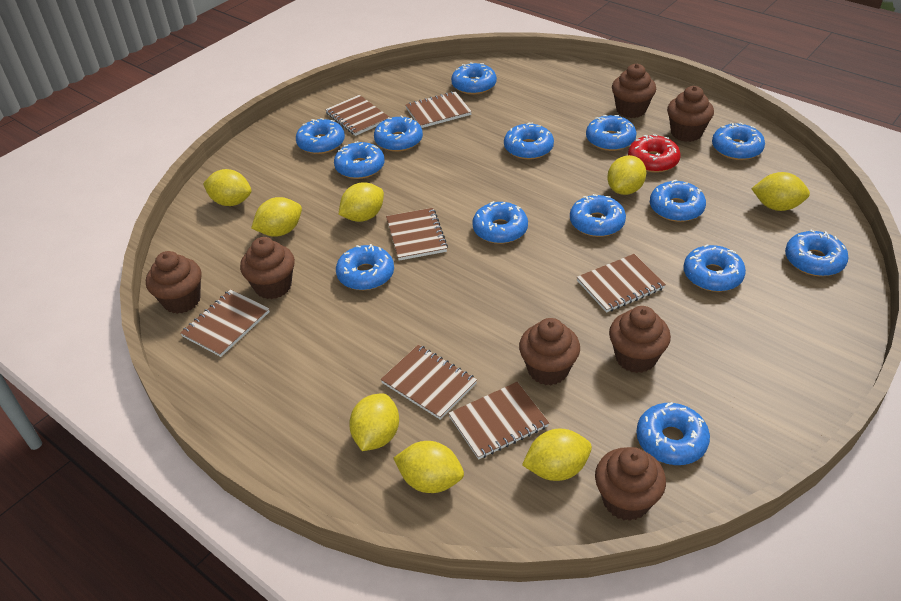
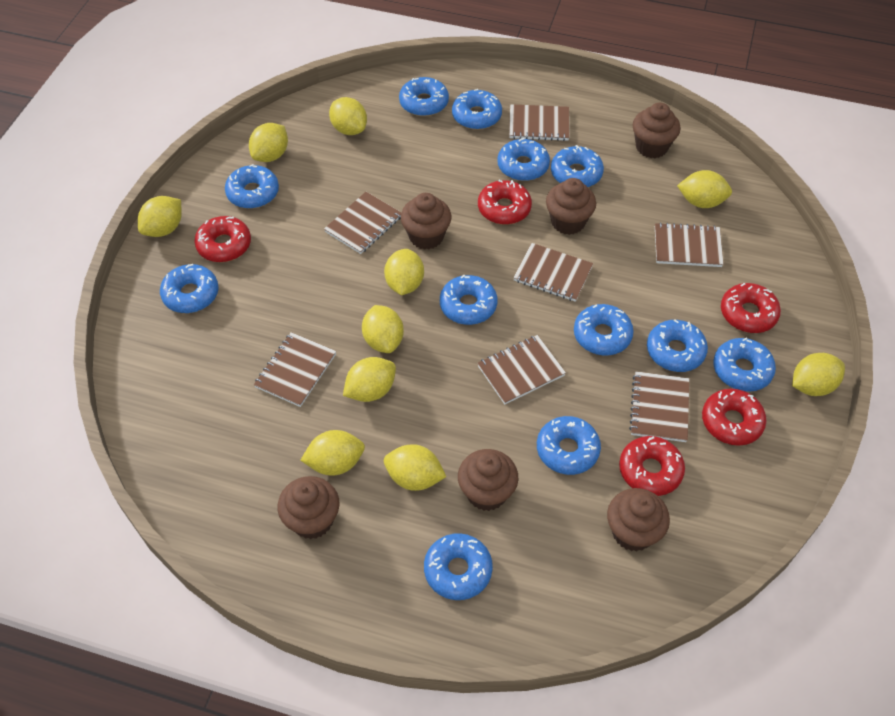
blue donut: [296,118,345,154] [334,141,385,179] [336,244,394,290] [374,115,423,152] [451,62,497,95] [472,201,528,244] [504,122,554,160] [570,194,626,237] [586,115,637,151] [636,402,710,465] [650,179,706,222] [683,244,746,292] [712,122,765,160] [785,230,849,276] = 14 -> [160,264,219,313] [225,164,279,209] [399,77,449,116] [424,533,493,600] [440,275,497,325] [452,89,502,130] [497,138,550,181] [537,416,601,475] [551,145,604,187] [574,304,634,355] [647,319,708,372] [713,337,776,392] = 12
brown cupcake: [146,251,202,314] [240,237,295,299] [519,318,580,385] [595,447,666,521] [609,306,671,373] [612,64,656,118] [667,86,714,142] = 7 -> [278,476,339,539] [401,193,452,250] [458,449,518,511] [546,178,596,235] [607,488,670,551] [633,103,680,158] = 6
red donut: [628,134,681,173] = 1 -> [194,216,251,262] [478,180,532,225] [619,436,685,496] [702,389,767,446] [721,283,781,333] = 5
yellow lemon: [203,169,251,206] [251,197,302,237] [339,182,384,222] [349,393,399,451] [393,441,464,493] [522,429,592,481] [607,155,646,195] [751,172,810,211] = 8 -> [138,196,182,237] [249,123,288,162] [300,430,365,475] [329,97,367,135] [343,357,396,402] [362,305,404,353] [384,249,424,295] [384,444,446,491] [677,170,732,208] [792,353,845,396] = 10

